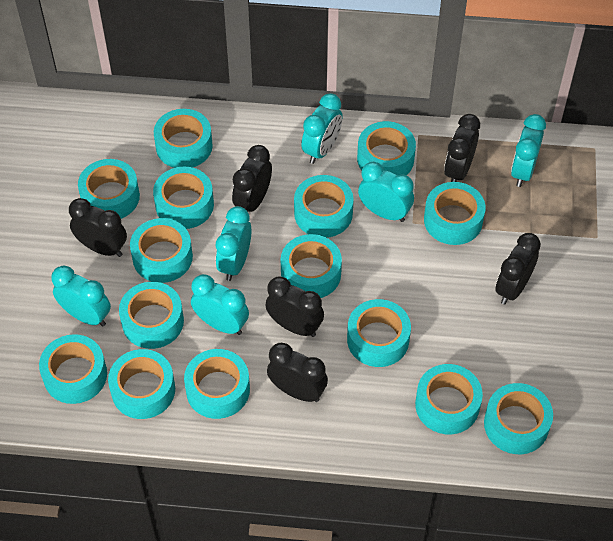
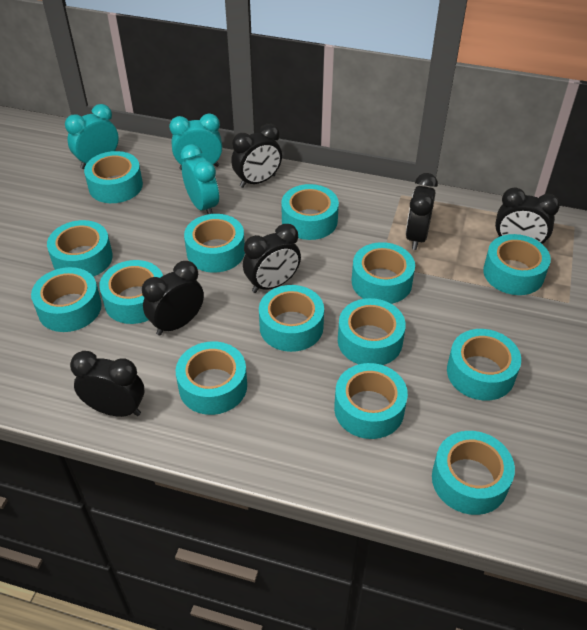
turquoise clock: [51,266,111,327] [191,274,249,335] [216,206,251,281] [301,93,343,164] [358,162,414,222] [511,114,546,187] = 6 -> [65,104,119,169] [169,114,222,170] [181,144,219,214] = 3
turquoise tape: [39,334,107,404] [78,159,140,219] [108,349,175,419] [119,282,184,349] [130,218,193,283] [153,167,214,229] [154,109,213,168] [184,349,250,419] [280,234,342,298] [294,175,354,238] [347,299,411,367] [357,121,416,176] [415,364,483,434] [424,182,486,245] [484,383,553,454] = 15 -> [31,267,102,332] [47,220,113,277] [84,151,143,203] [99,260,163,324] [176,341,247,415] [184,214,245,273] [259,285,324,352] [281,184,339,240] [334,363,408,439] [338,298,406,365] [352,242,415,304] [432,431,515,515] [447,329,521,401] [483,234,551,295] = 14

